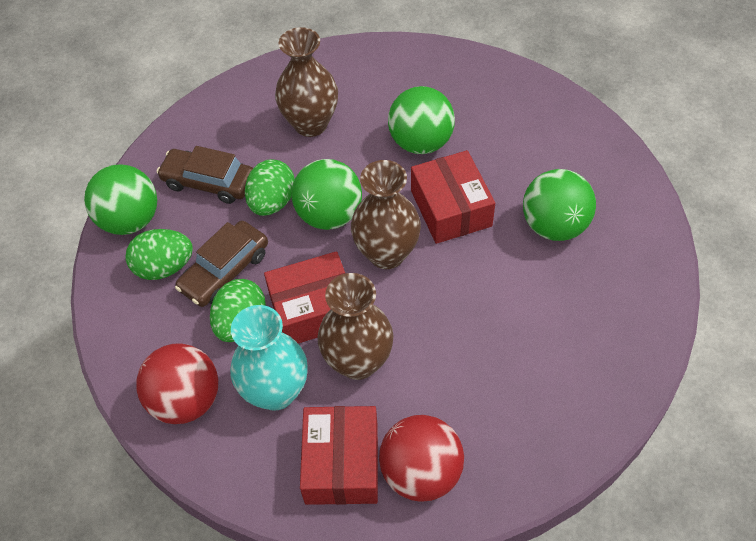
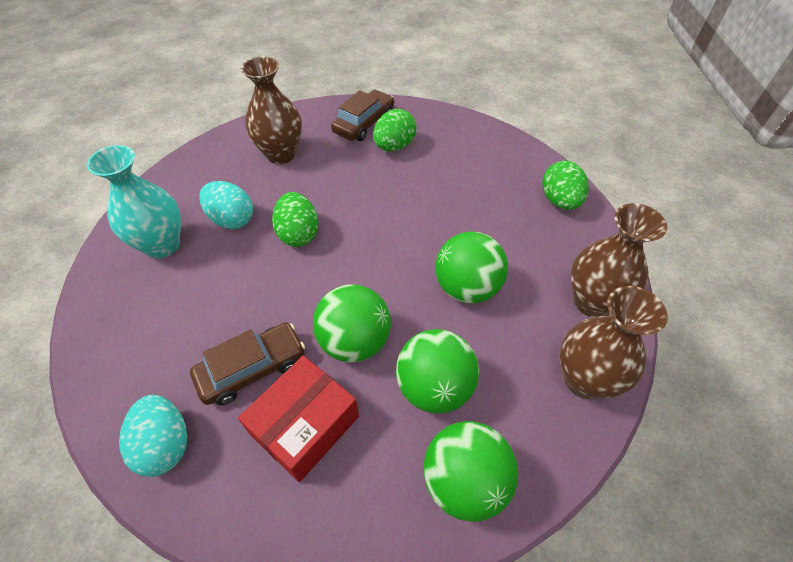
red ball: [136,343,218,424] [379,415,464,502] = 2 -> none = 0
red box: [264,251,346,343] [300,406,378,505] [411,150,495,244] = 3 -> [238,356,359,482] = 1
turquoise egg: none = 0 -> [119,395,187,477] [199,181,253,229] = 2

